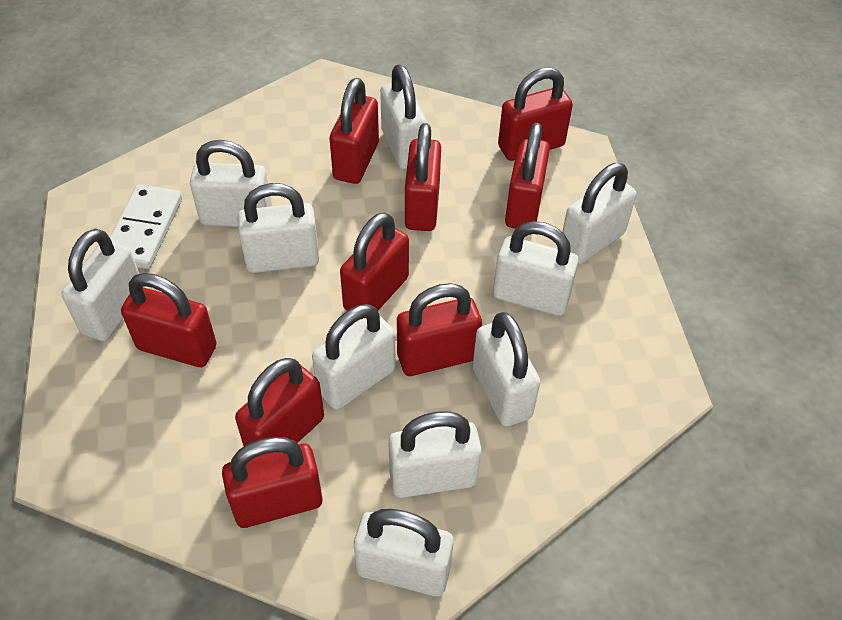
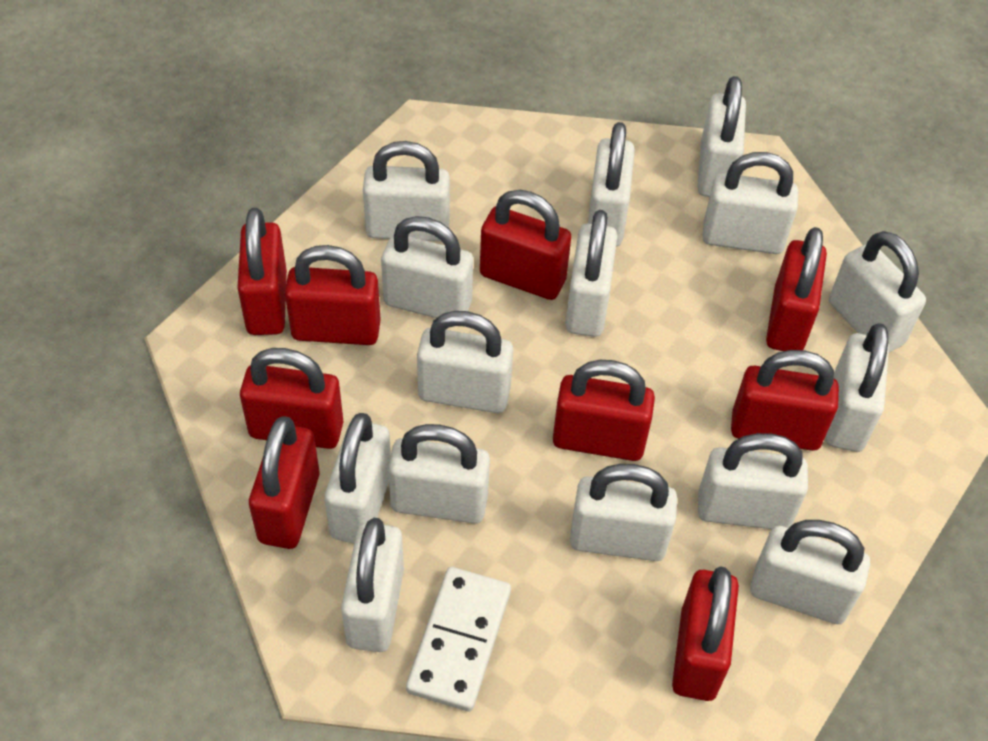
white padlock: [61,229,139,341] [190,140,272,227] [237,183,319,273] [312,304,396,410] [354,509,454,597] [380,64,427,170] [388,411,482,498] [473,312,540,427] [493,221,579,316] [562,163,637,264] = 10 -> [324,413,391,543] [341,518,404,652] [363,141,450,242] [381,216,473,318] [388,424,490,523] [417,311,513,413] [565,210,617,337] [570,464,677,561] [588,122,635,246] [697,76,746,197] [698,433,808,529] [703,152,798,254] [750,520,870,624] [826,323,889,452] [829,231,926,353] = 15

